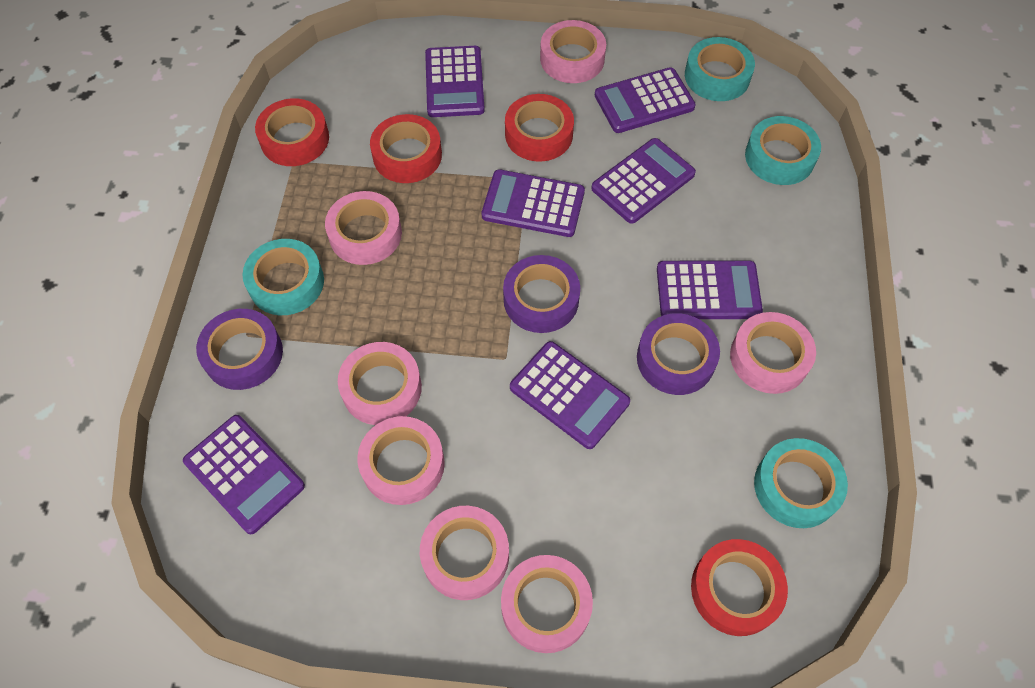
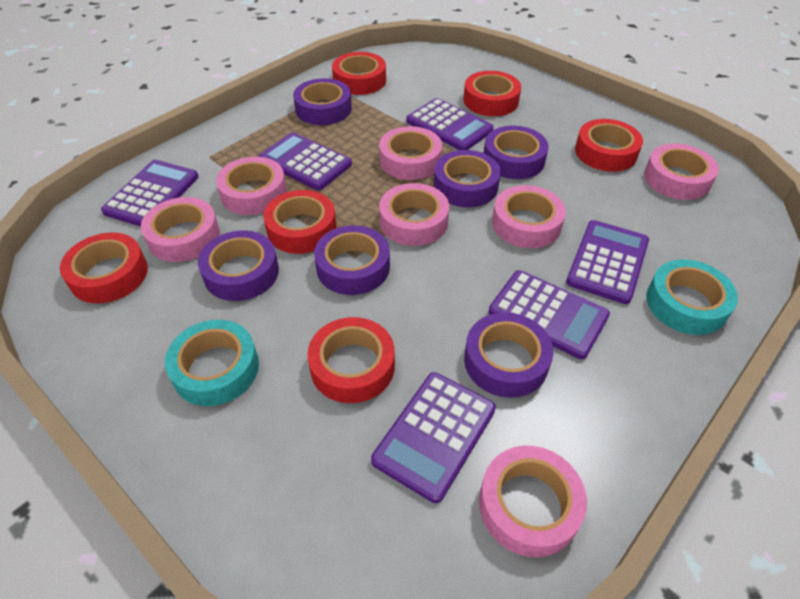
purple calculator: [183,415,305,534] [425,46,485,117] [481,169,585,237] [510,341,630,449] [591,138,696,224] [595,67,696,133] [657,260,763,319] = 7 -> [101,160,199,227] [258,132,352,190] [371,372,496,503] [406,98,494,150] [489,270,610,359] [566,220,649,304] = 6
purple tape: [196,309,283,390] [503,255,580,333] [637,313,720,395] = 3 -> [198,230,279,301] [293,78,352,125] [314,225,390,295] [434,150,501,207] [464,312,554,398] [484,126,549,179] = 6
red tape: [255,98,329,166] [370,114,442,183] [505,94,574,162] [691,539,788,636] = 4 -> [60,233,148,303] [263,190,337,254] [307,317,395,403] [332,52,386,95] [463,71,521,116] [575,119,643,172] = 6
turquoise tape: [242,239,324,315] [685,37,755,101] [745,116,821,185] [754,438,848,528] = 4 -> [165,320,259,406] [646,259,738,335] = 2

